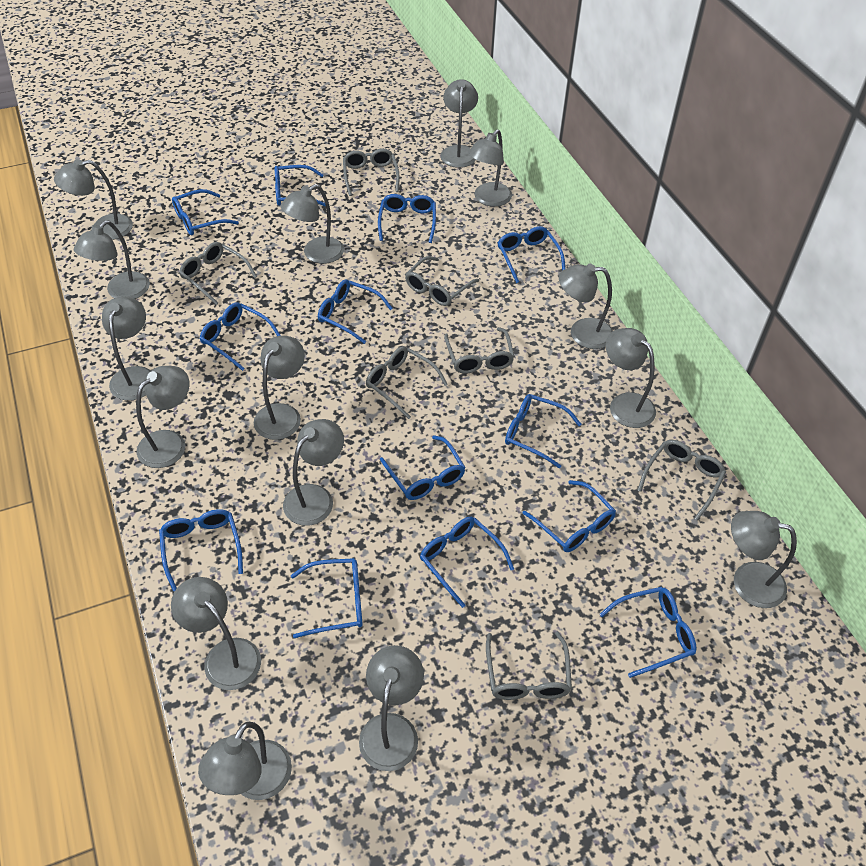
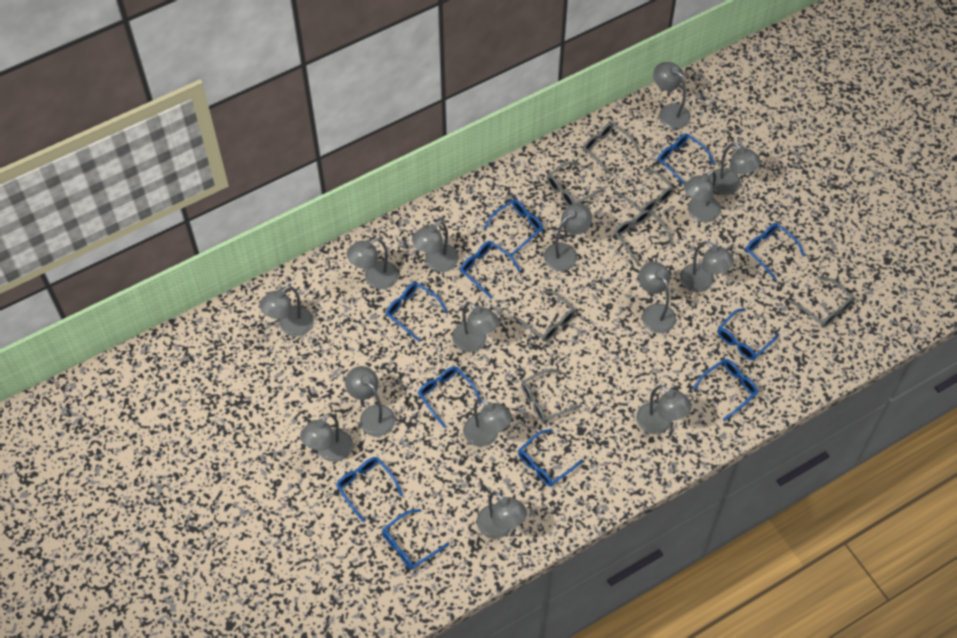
blue glasses: [159,509,243,591] [172,189,239,235] [200,302,281,371] [275,165,326,206] [291,558,363,638] [318,280,393,344] [378,194,436,243] [380,435,466,500] [420,517,514,608] [497,226,565,283] [505,394,581,469] [522,480,616,552] [599,587,696,678] = 13 -> [336,457,403,522] [382,509,449,570] [386,282,448,341] [418,366,482,428] [460,241,521,299] [483,199,543,256] [518,429,583,486] [658,133,715,185] [692,359,758,421] [718,308,779,360] [745,223,805,280] = 11

